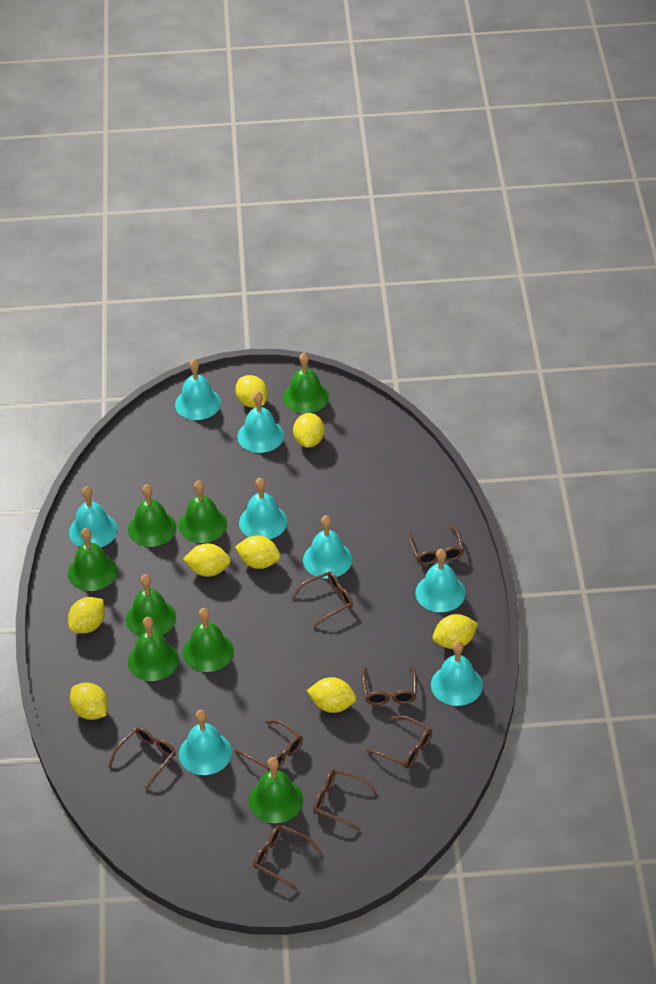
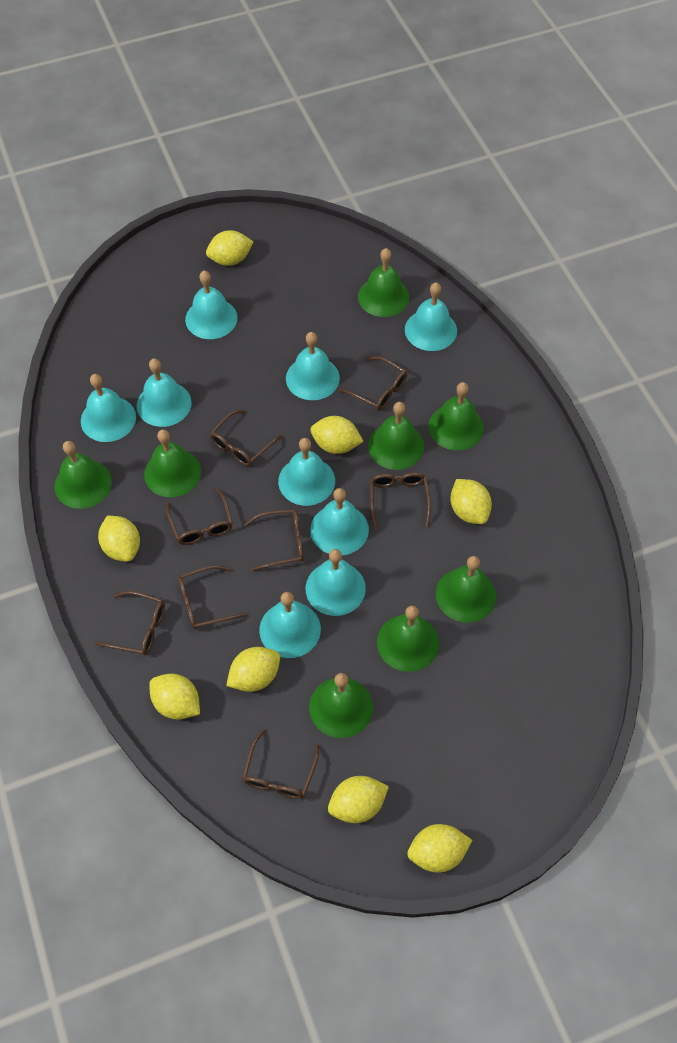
turquoise bell: [69,486,117,547] [175,359,221,420] [179,710,232,775] [237,391,284,453] [239,478,287,539] [303,515,352,578] [415,549,466,612] [431,641,483,706] = 8 -> [81,374,136,442] [137,358,192,427] [185,271,238,339] [259,592,321,658] [278,438,335,506] [286,332,340,400] [305,549,366,616] [310,488,369,555] [405,282,457,351] = 9

